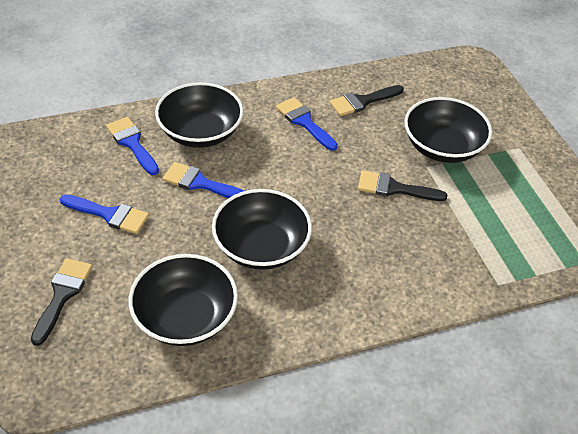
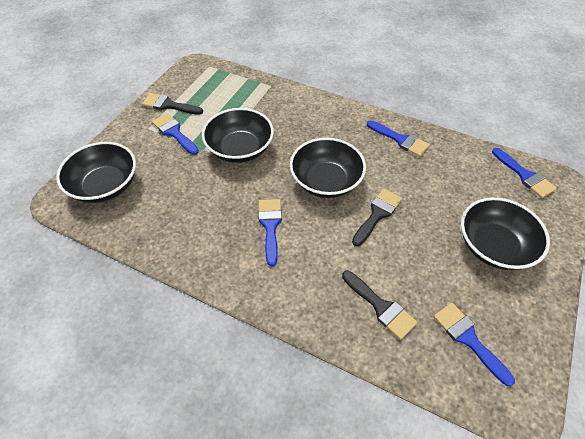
blue brush: [60,195,149,234] [106,117,159,175] [163,162,244,198] [276,97,338,151] = 4 -> [152,113,199,155] [258,199,282,266] [367,120,430,157] [434,303,515,386] [492,148,557,198] = 5

